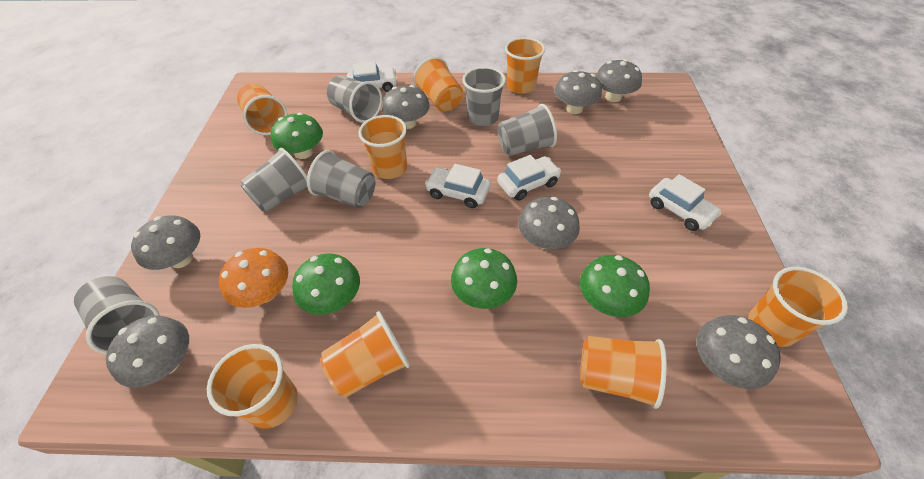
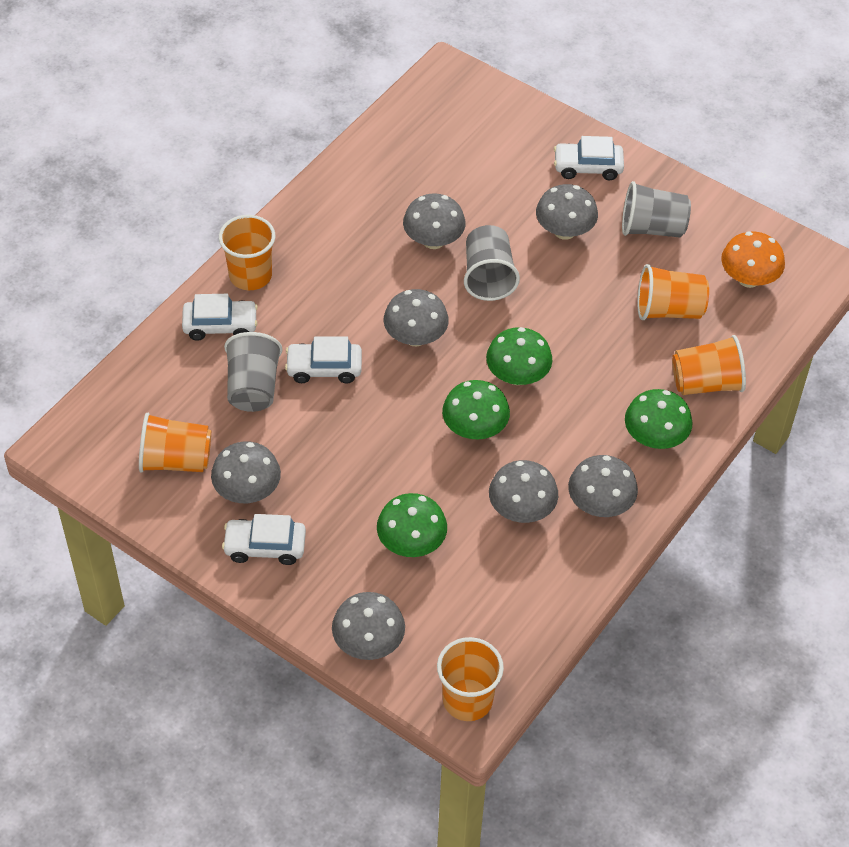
grey cup: [74,276,159,354] [240,148,307,212] [307,150,375,208] [327,75,382,123] [462,67,506,126] [497,104,557,156] = 6 -> [224,332,283,412] [464,225,520,301] [622,181,691,237] = 3
orange cup: [207,344,298,429] [237,83,288,135] [320,311,410,397] [358,115,407,179] [413,57,464,112] [505,37,545,94] [580,336,667,409] [748,267,848,347] = 8 -> [139,413,211,472] [219,215,275,290] [437,637,504,721] [637,264,709,320] [672,335,746,395] = 5

